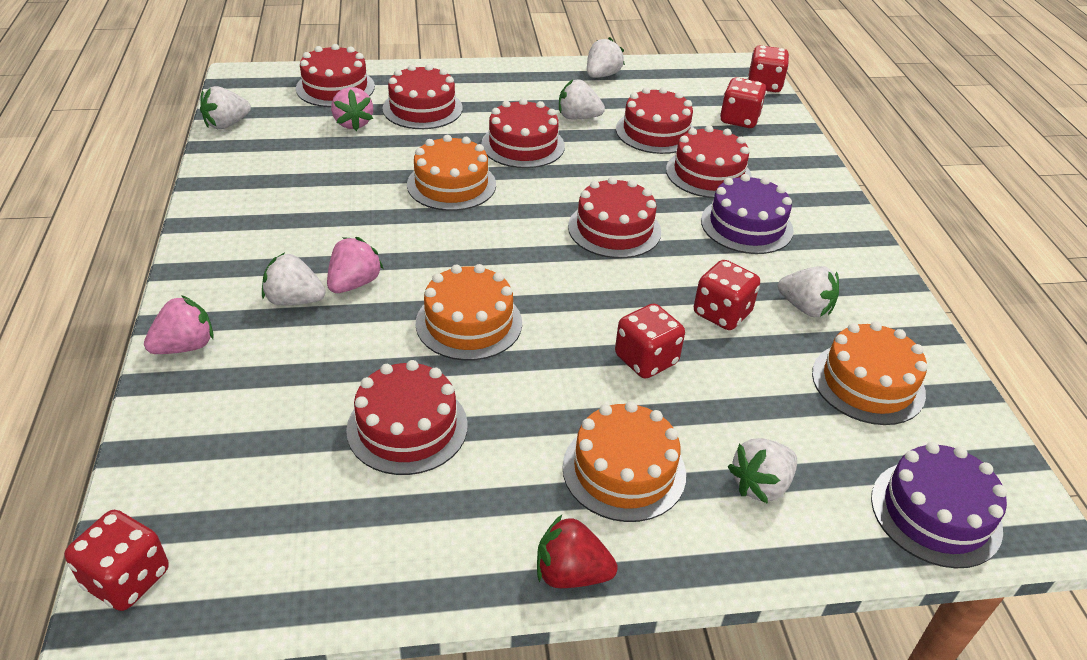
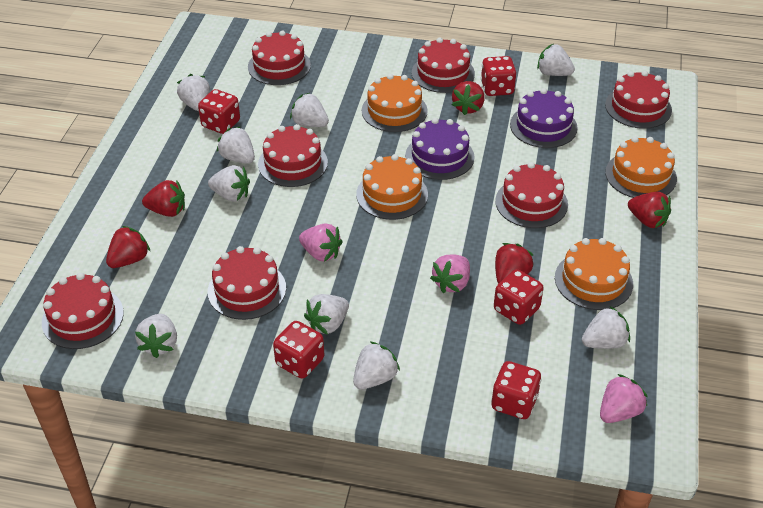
red strawberry: [537,515,618,588] = 1 -> [106,226,150,268] [142,180,185,217] [452,81,485,115] [495,243,534,284] [628,192,671,228] = 5
white strawberry: [200,86,251,129] [262,252,326,306] [559,79,605,119] [587,37,625,78] [728,438,797,504] [778,266,839,317] = 6 -> [135,314,177,358] [177,74,210,111] [208,165,250,202] [217,126,255,164] [290,93,329,127] [304,294,349,335] [353,341,400,389] [537,44,575,76] [582,306,630,349] = 9

